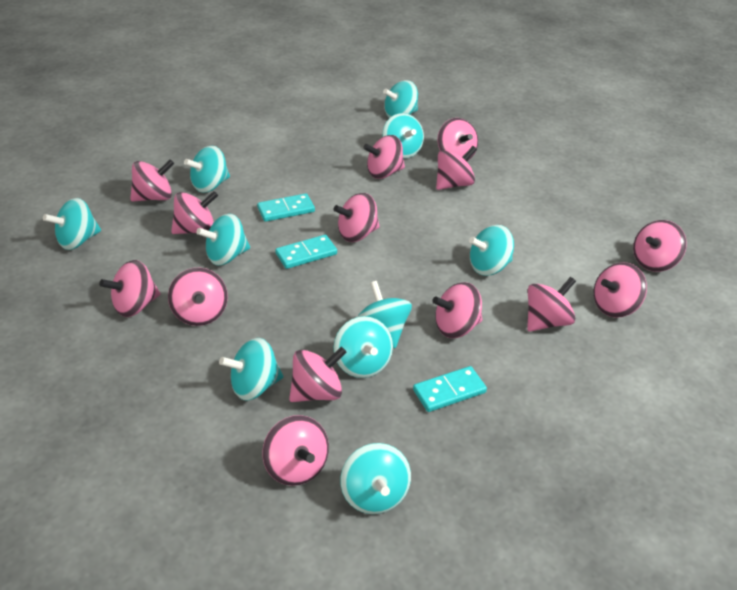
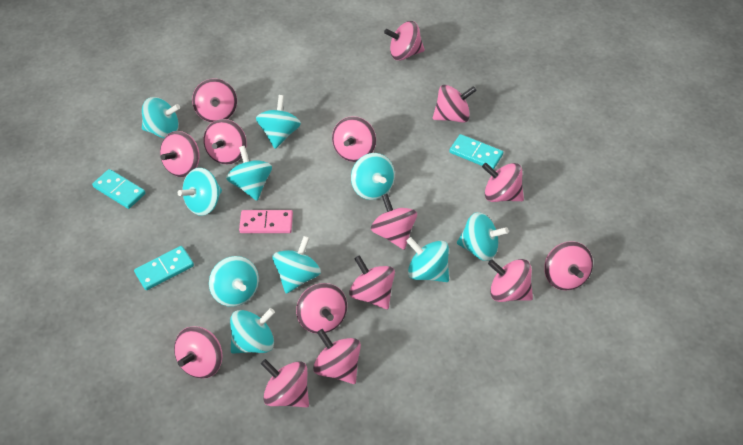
pink domino: none = 0 -> [239,210,293,233] = 1
pink spinning top: [99,260,160,317] [130,159,174,202] [168,268,228,326] [171,191,218,234] [263,415,329,486] [289,347,347,402] [334,193,380,242] [363,135,405,179] [432,282,482,338] [436,146,477,190] [437,118,478,161] [527,277,576,332] [594,262,647,318] [633,220,687,272] = 14 -> [160,131,200,177] [174,326,223,379] [192,78,237,122] [203,119,247,165] [261,359,309,407] [296,283,347,334] [313,329,361,384] [332,116,376,162] [349,255,395,309] [371,194,417,250] [384,21,425,60] [433,85,477,123] [482,163,524,202] [488,259,533,302] [544,241,593,291] = 15

